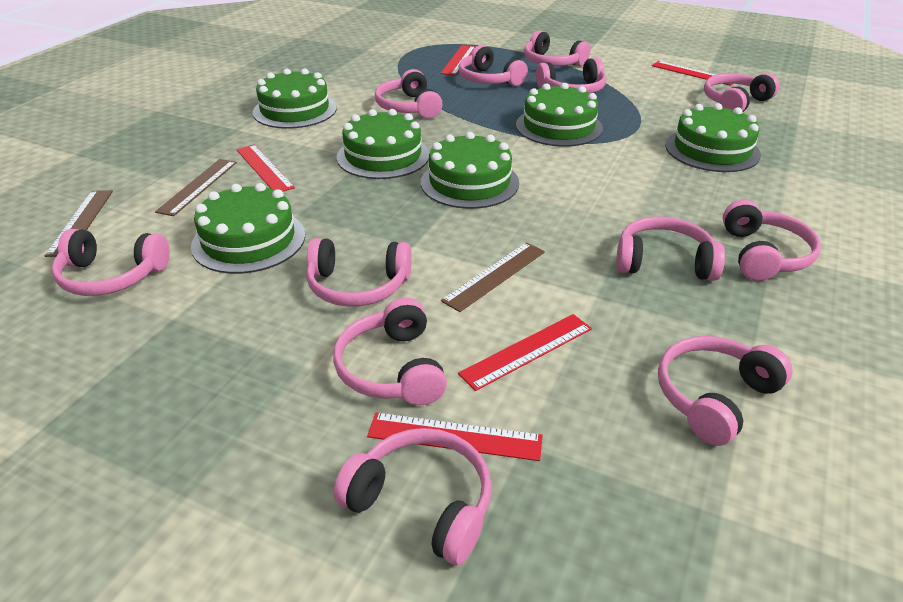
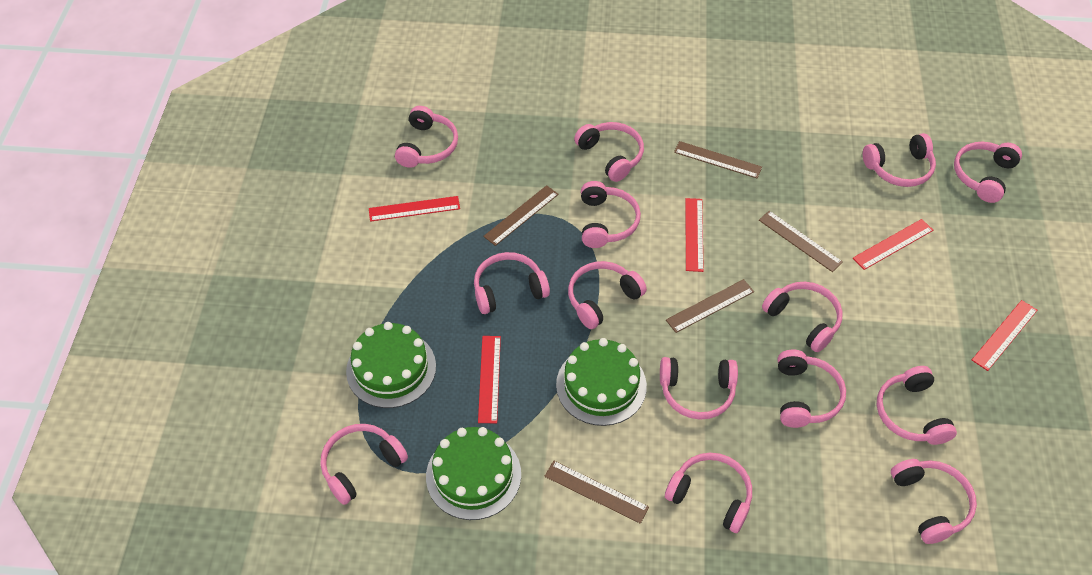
brown ruler: [45,190,113,257] [155,159,237,216] [441,242,545,312] = 3 -> [483,185,559,246] [544,461,649,524] [666,279,754,333] [674,141,762,178] [759,211,843,272] = 5
green cake: [191,183,305,274] [253,68,337,129] [337,109,429,179] [421,132,519,209] [516,83,603,147] [665,103,761,172] = 6 -> [346,322,436,408] [426,427,521,520] [556,338,647,426] = 3
pink headphones: [51,229,170,296] [306,238,412,307] [333,298,447,405] [333,428,492,565] [375,69,443,118] [459,45,528,86] [524,31,591,66] [536,58,606,93] [616,217,725,281] [658,336,793,446] [704,73,779,112] [723,200,821,281] = 12 -> [320,424,408,505] [395,106,458,168] [474,252,550,314] [568,261,647,329] [574,122,644,182] [581,181,641,248] [660,357,738,420] [665,453,752,533] [762,282,843,352] [778,350,846,428] [863,133,936,187] [877,366,957,445] [891,459,977,544] [954,142,1022,203] = 14

